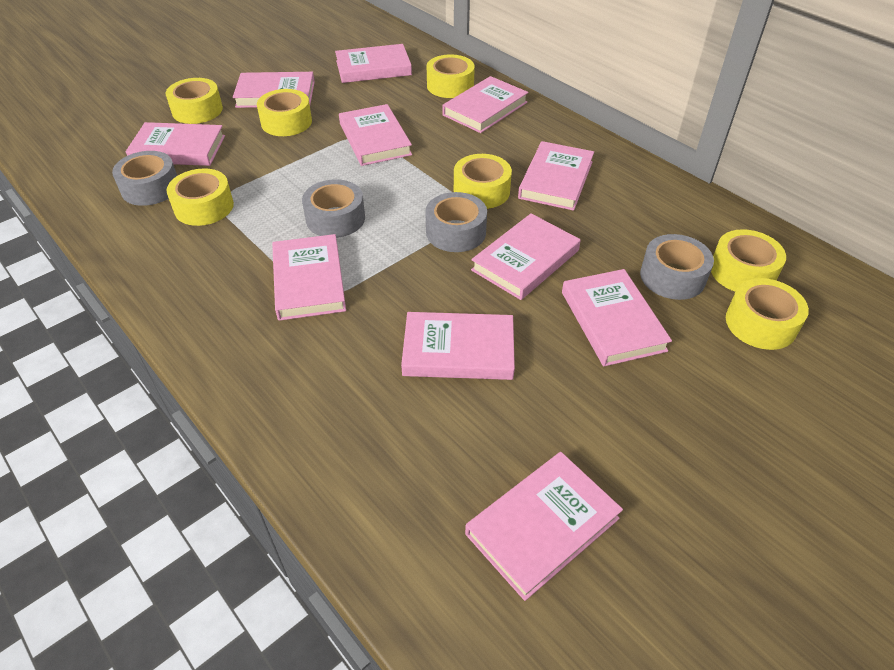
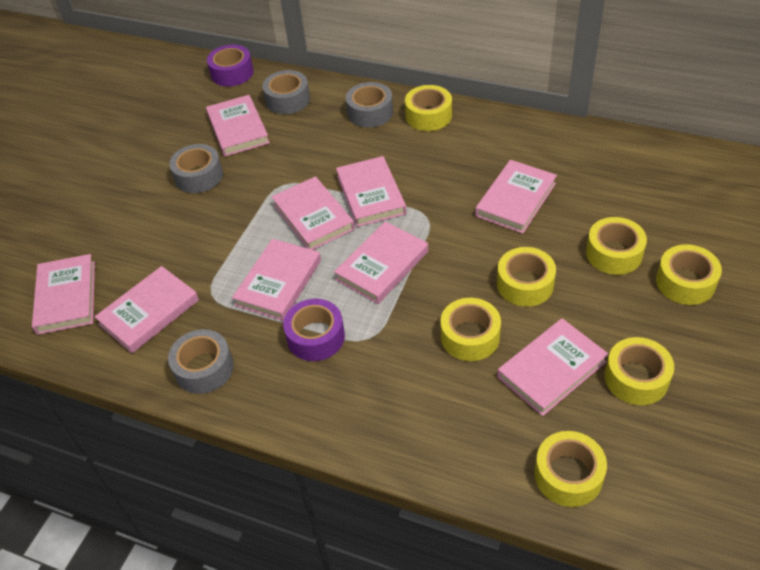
pink book: [126,122,225,166] [233,72,315,108] [272,234,346,321] [335,44,412,83] [339,104,412,166] [401,312,515,380] [442,76,528,133] [465,452,623,601] [471,213,581,300] [518,141,594,211] [562,269,672,366] = 11 -> [32,254,95,335] [94,266,199,353] [206,95,270,157] [232,239,321,321] [271,176,355,250] [334,221,428,304] [336,156,407,227] [475,160,557,234] [497,318,608,416] = 9
purple tape: none = 0 -> [207,45,254,87] [283,299,345,361] = 2

